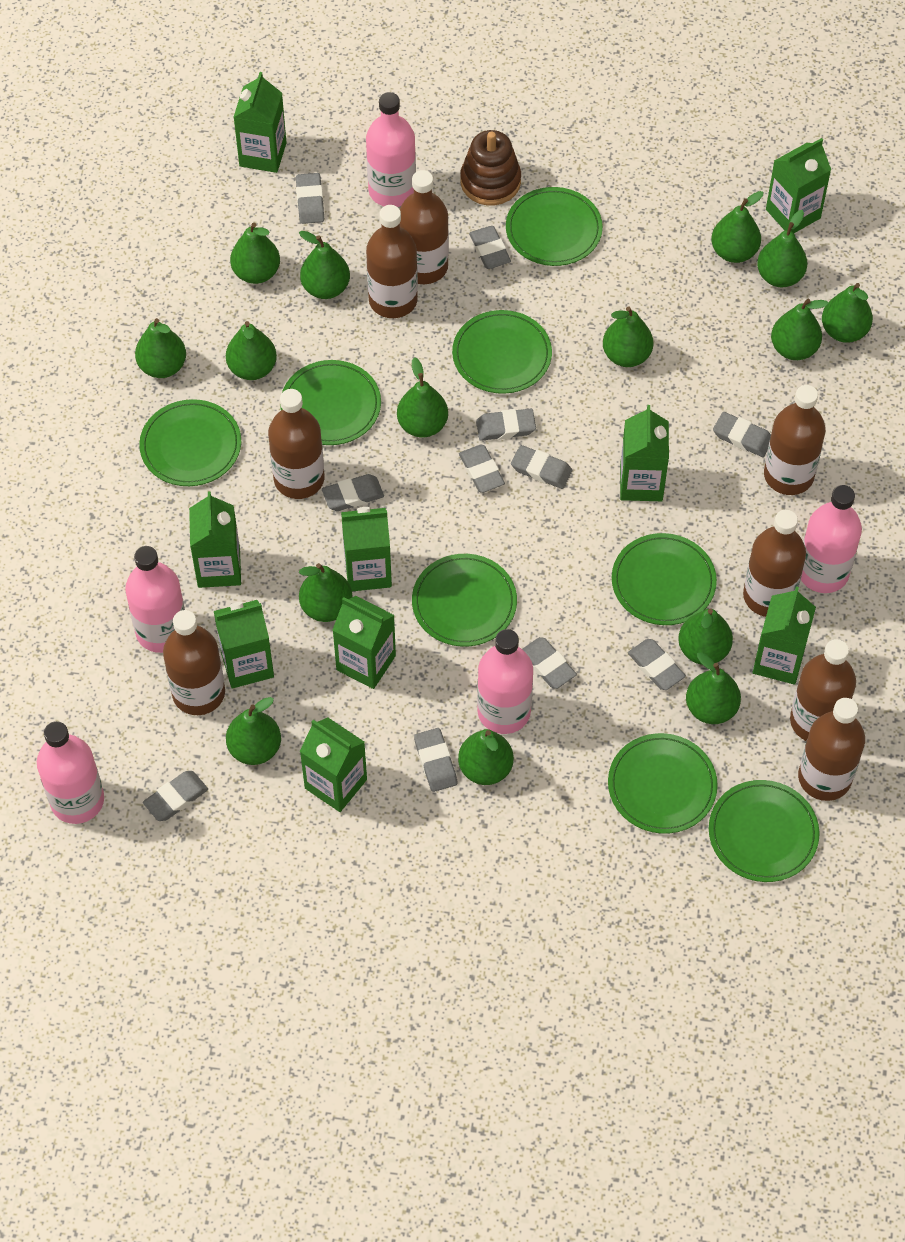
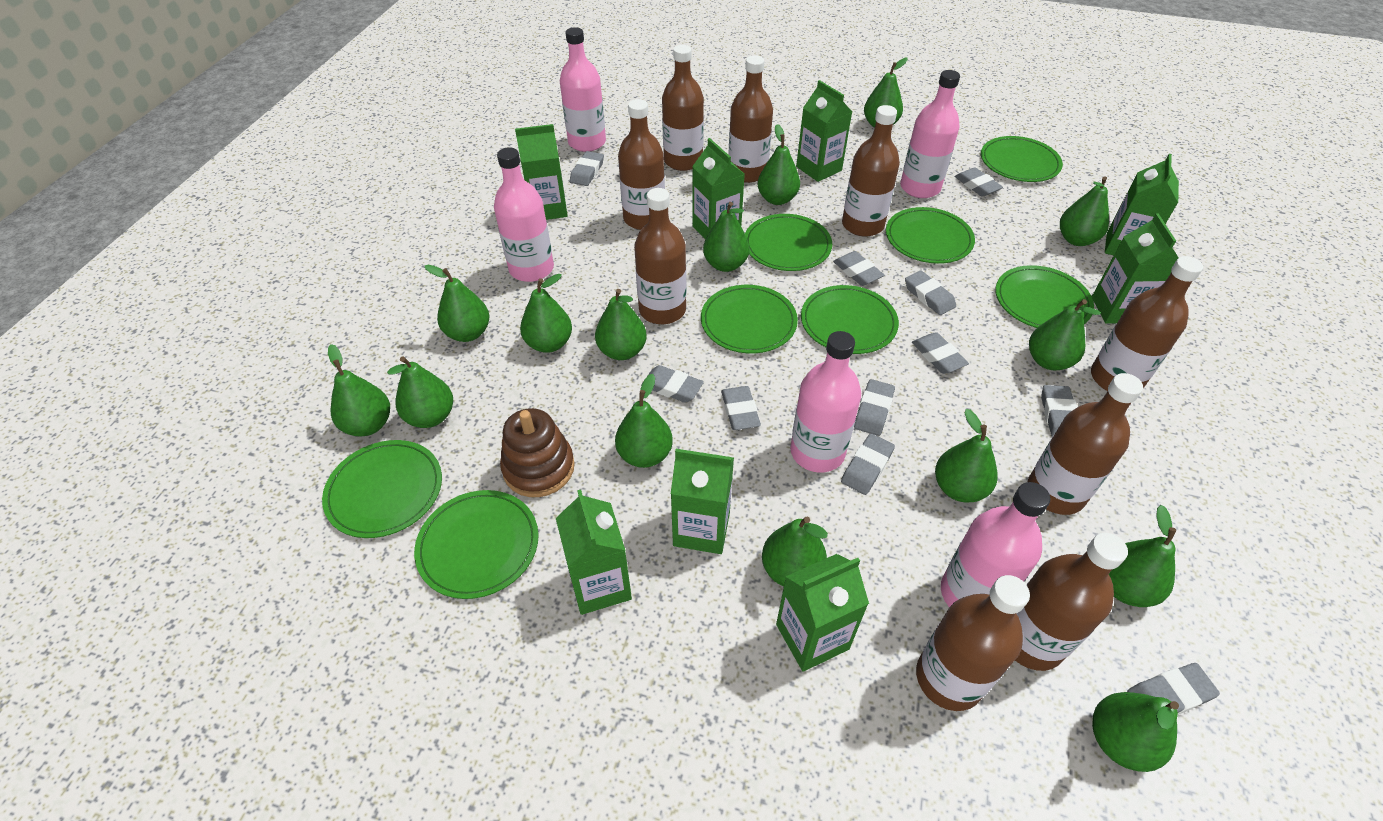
brown bottle: [163,610,225,715] [268,389,324,499] [366,205,418,318] [400,170,449,284] [743,510,806,617] [764,385,826,495] [790,639,856,741] [798,698,865,801] = 8 -> [618,99,665,230] [634,188,686,324] [662,45,704,171] [728,55,773,183] [842,105,900,237] [916,575,1030,711] [1015,533,1128,671] [1028,373,1143,515] [1091,256,1203,391] = 9
green carton: [189,491,241,588] [214,600,274,688] [234,72,287,173] [300,718,367,812] [333,596,396,689] [341,507,392,591] [620,405,669,501] [753,587,816,685] [766,138,831,233] = 9 -> [515,124,568,220] [556,490,632,615] [671,449,734,554] [692,138,745,240] [776,554,869,672] [796,80,852,182] [1092,213,1179,324] [1105,154,1179,256] = 8

